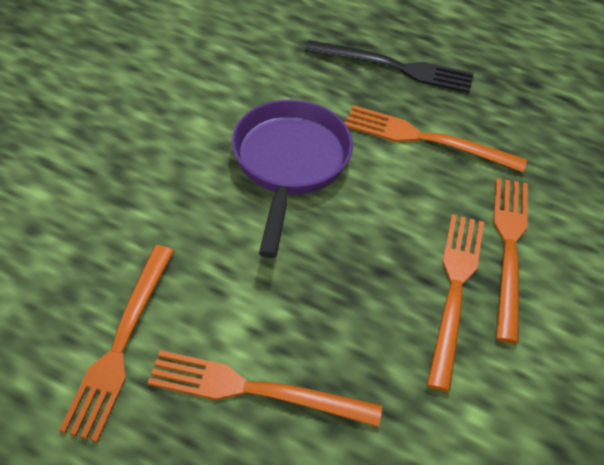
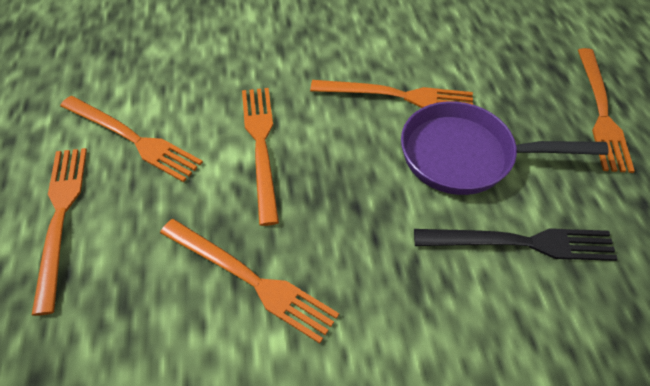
orange fork: [59,245,174,442] [148,350,383,427] [345,105,527,172] [427,215,484,392] [493,178,528,343] = 5 -> [32,148,87,316] [60,96,203,182] [160,219,339,344] [242,88,279,226] [310,80,473,108] [578,48,635,173] = 6

